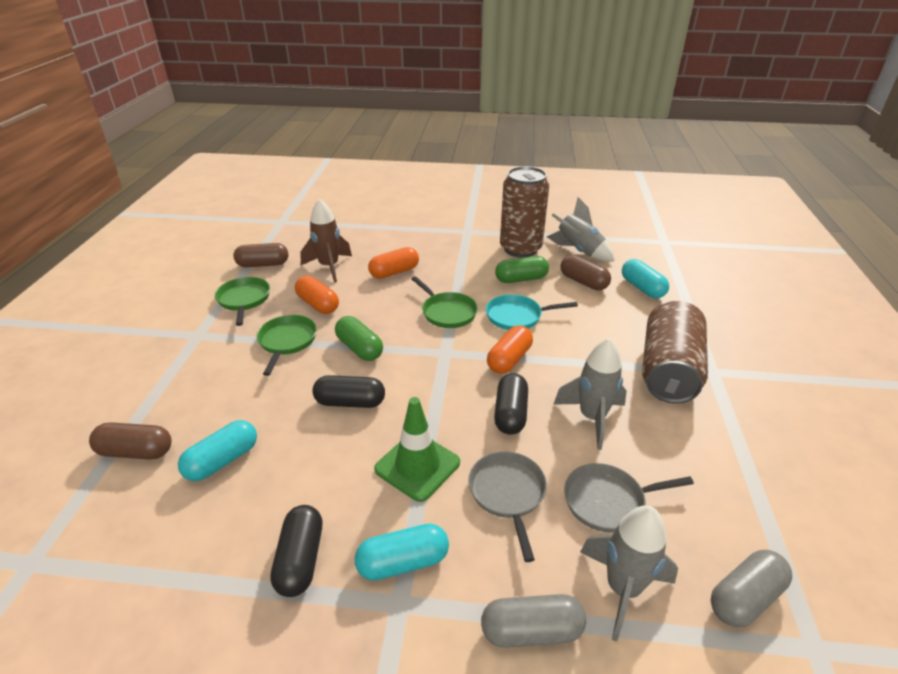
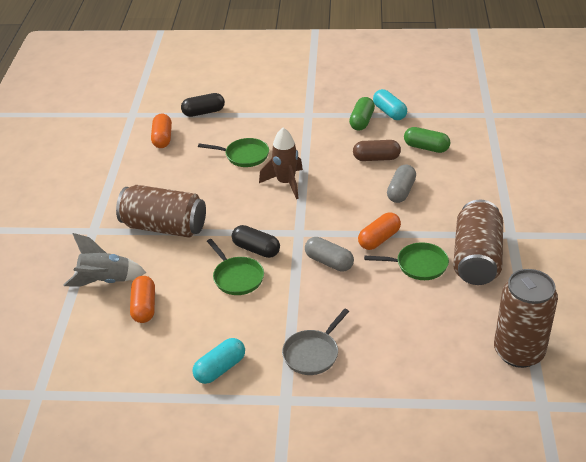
black capsule: [270,505,322,597] [312,375,385,408] [494,373,528,435] = 3 -> [181,93,225,117] [232,225,280,258] = 2
brown can: [500,166,549,258] [642,301,708,404] = 2 -> [116,185,206,238] [453,200,503,285] [494,269,558,368] = 3
brown capsule: [89,422,171,460] [233,243,288,267] [560,255,611,290] = 3 -> [353,140,401,161] = 1
green traffic cone: [374,397,460,502] = 1 -> none = 0
grey pan: [468,451,547,562] [564,463,694,532] = 2 -> [282,309,349,375] = 1
grey rocket: [547,197,614,261] [553,338,627,450] [580,505,678,642] = 3 -> [64,233,146,287] = 1
turquoise capsule: [178,420,257,481] [355,523,449,581] [622,259,669,298] = 3 -> [193,338,245,384] [373,89,407,120] = 2
turquoise pan: [486,294,578,330] = 1 -> none = 0

